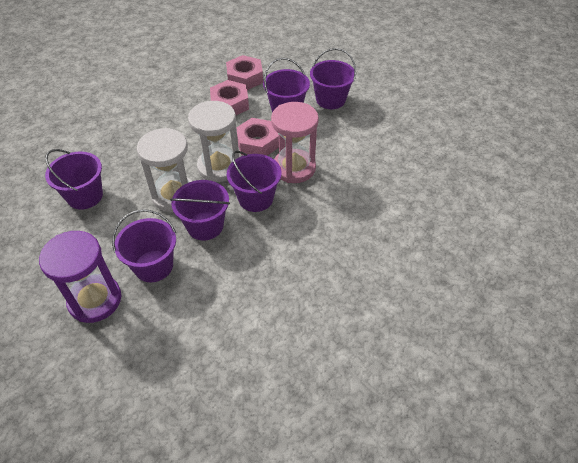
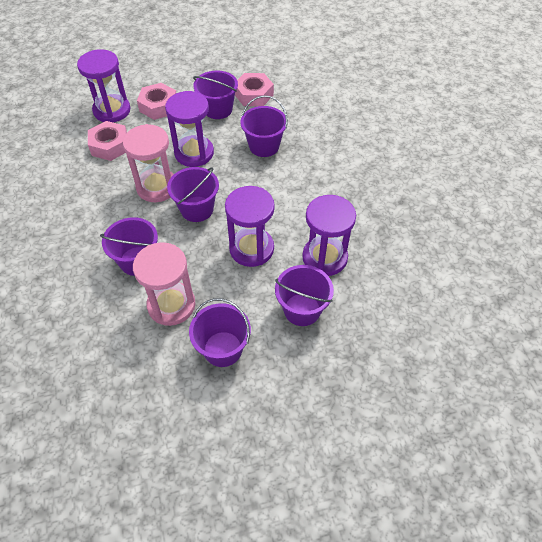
pink hourglass: [271,102,319,183] = 1 -> [123,124,174,202] [133,242,196,326] = 2
purple hourglass: [39,231,121,323] = 1 -> [77,49,130,123] [165,91,214,167] [225,186,275,267] [302,195,356,276] = 4
white hourglass: [137,128,192,212] [188,101,239,182] = 2 -> none = 0

